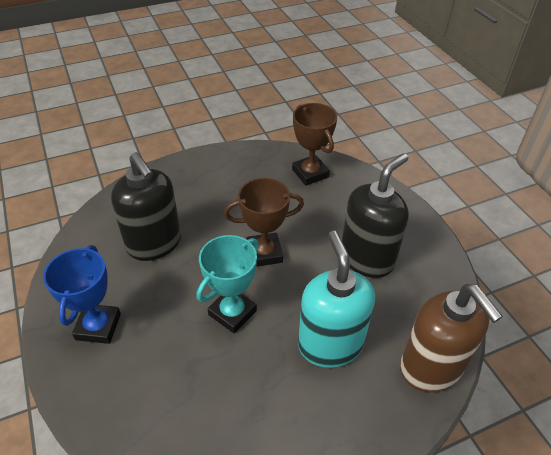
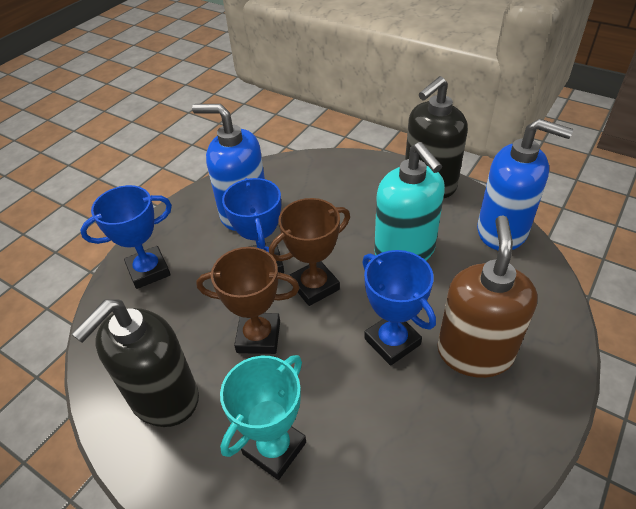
blue soap dispenser: none = 0 -> [192,104,265,231] [477,119,573,250] = 2
blue trophy: [43,245,121,344] = 1 -> [80,185,172,289] [222,178,284,273] [362,250,436,366] = 3

